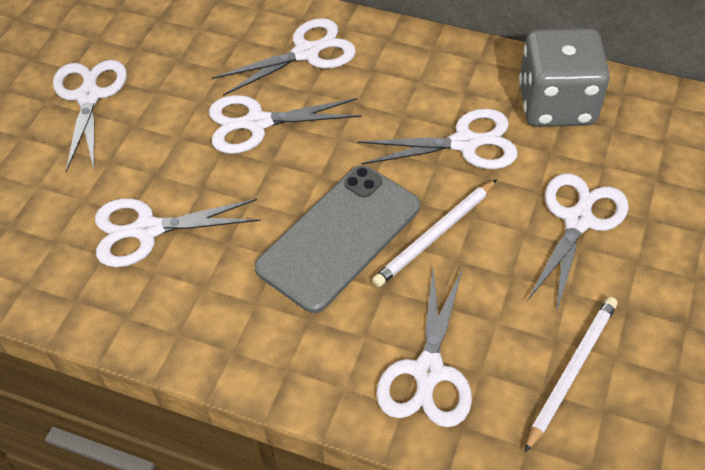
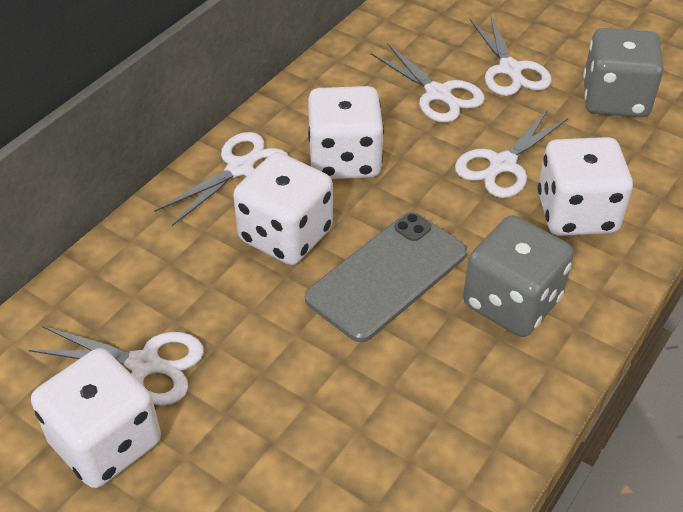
grey dice: [519,28,610,127] = 1 -> [463,215,574,337] [583,28,664,117] = 2
white dice: none = 0 -> [31,348,161,488] [233,152,333,265] [308,86,384,179] [538,137,633,236] = 4
white pencil: [372,179,497,287] [524,297,618,453] = 2 -> none = 0
white scissors: [53,60,127,172] [95,198,261,267] [209,95,362,154] [212,18,356,96] [358,109,518,169] [376,268,472,427] [527,173,629,313] = 7 -> [29,326,204,406] [154,132,288,226] [370,43,485,123] [455,109,568,198] [470,14,552,96] = 5

